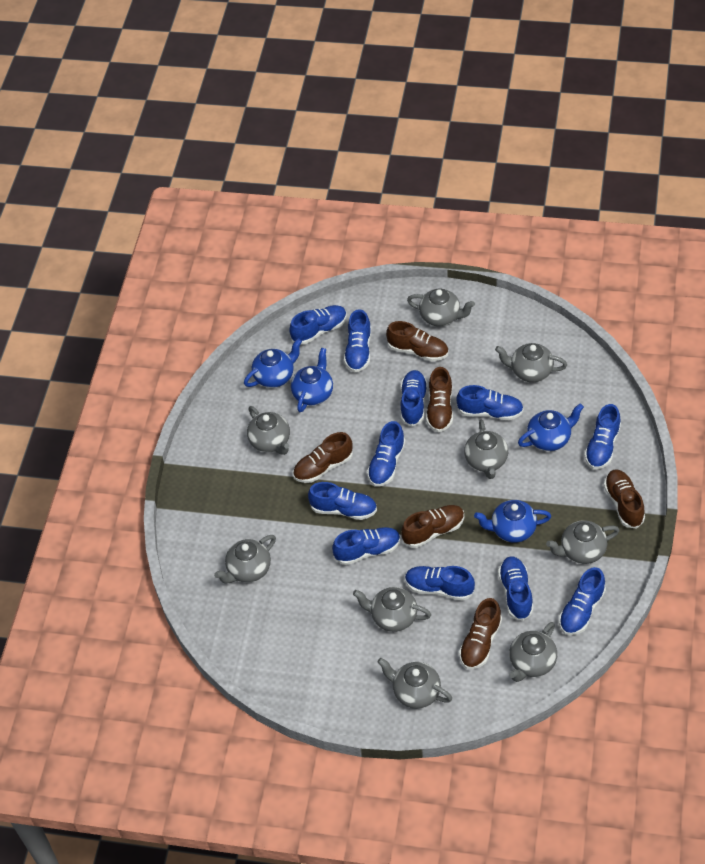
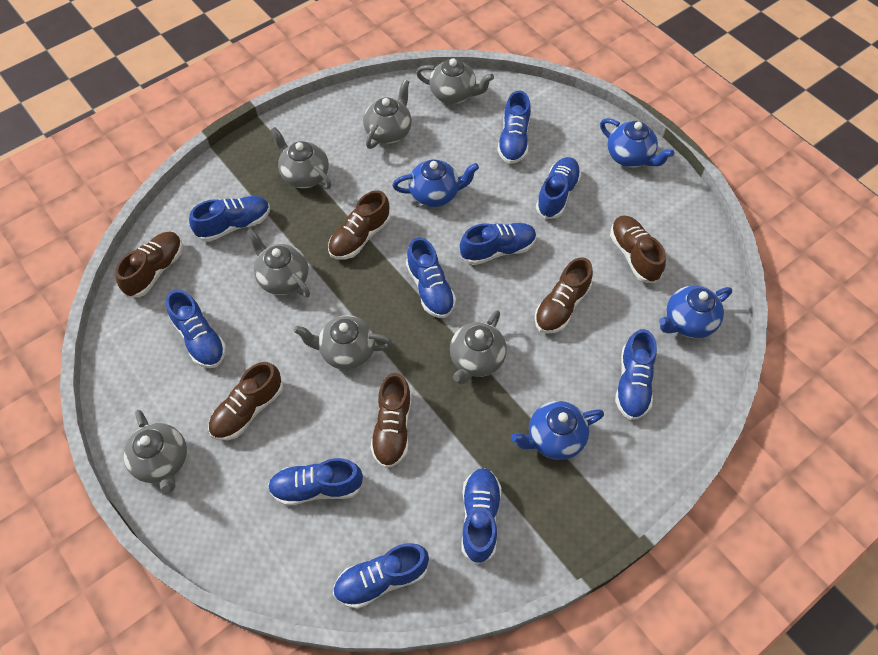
blue shoe: [289,305,347,345] [308,482,377,520] [332,527,401,565] [344,309,371,372] [367,421,406,487] [401,370,428,426] [405,566,475,601] [456,385,524,420] [498,556,533,621] [559,567,606,635] [584,404,621,469] = 11 -> [166,290,226,368] [189,196,270,242] [268,458,364,506] [333,543,429,609] [406,237,456,318] [460,223,536,265] [462,468,501,564] [497,91,531,164] [536,157,581,219] [615,329,657,420] = 10
grey teapot: [214,535,276,583] [247,406,290,455] [353,587,431,632] [377,658,452,709] [407,289,475,327] [464,420,508,479] [495,343,567,382] [509,622,557,682] [546,520,620,564] = 9 -> [124,410,187,493] [246,228,310,297] [270,127,331,189] [294,315,393,370] [363,79,412,149] [416,58,494,104] [450,310,507,384] = 7

